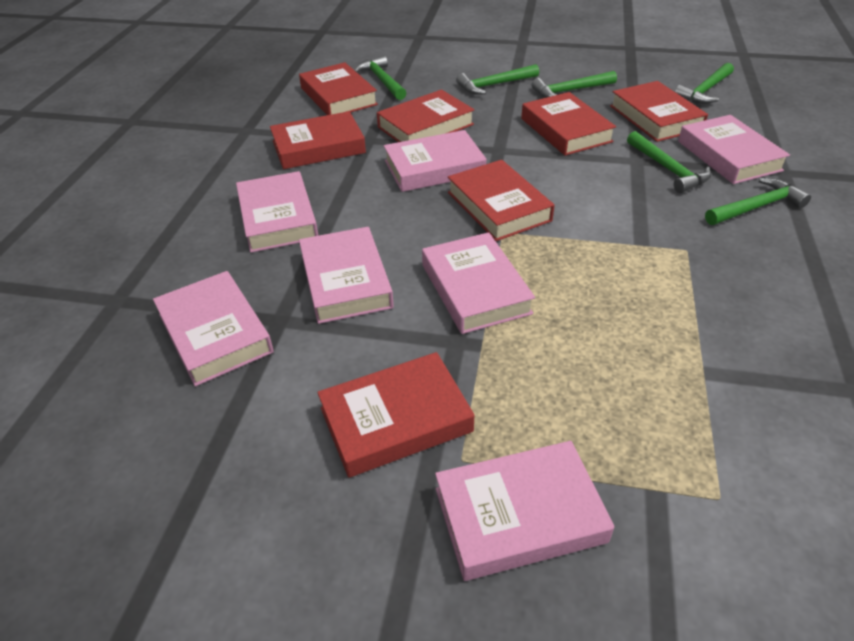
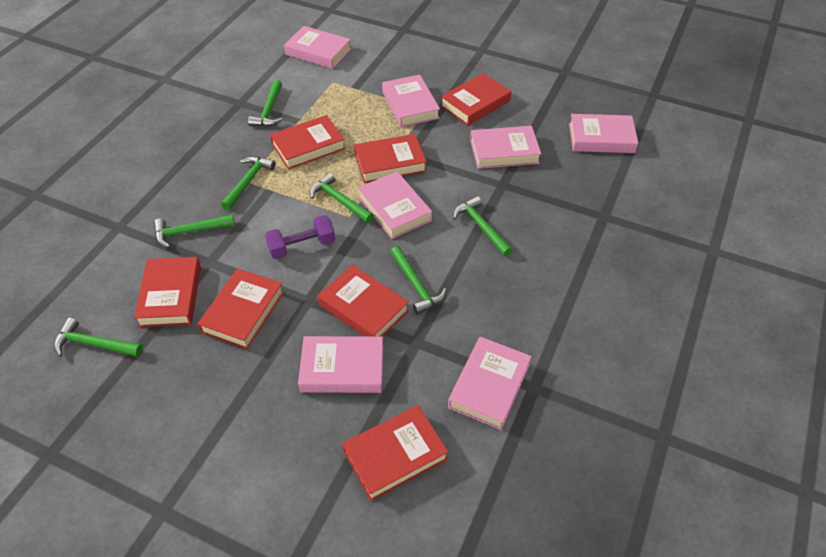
green hammer: [355,56,406,100] [456,64,539,94] [532,71,617,98] [627,131,711,193] [674,63,734,104] [705,178,811,225] = 6 -> [54,318,143,357] [154,215,235,248] [221,156,276,210] [248,80,282,127] [310,173,374,223] [390,246,447,315] [453,196,513,256] = 7
purple dumbbell: none = 0 -> [265,215,335,259] = 1

